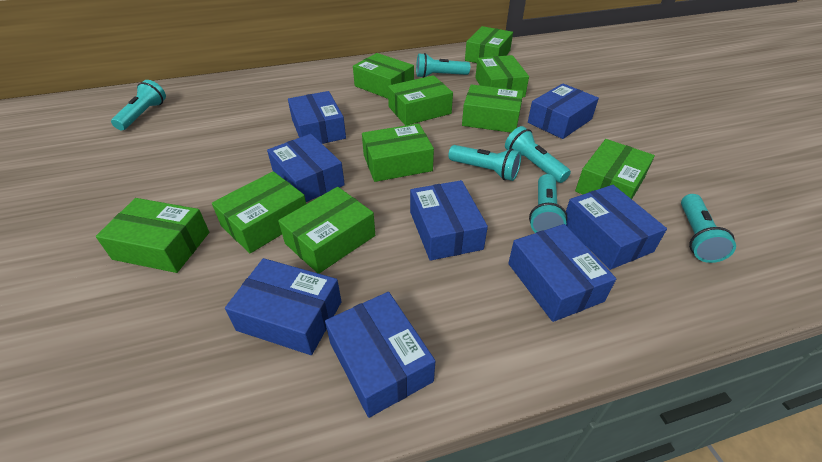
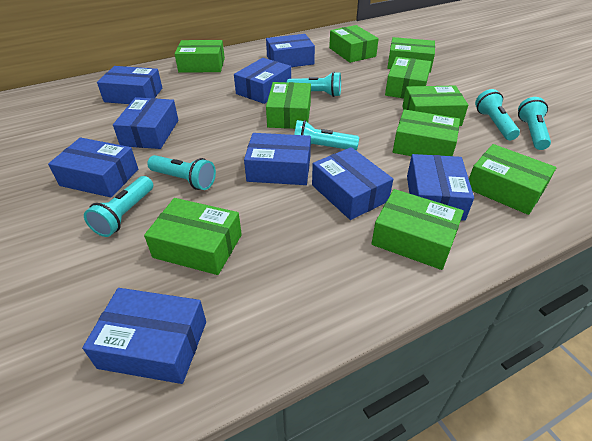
blue box: [225,258,342,355] [267,134,345,202] [288,91,346,144] [325,292,435,418] [410,180,488,261] [508,224,616,322] [528,83,599,139] [566,185,667,270] = 8 -> [48,137,138,198] [82,288,206,384] [97,66,162,104] [113,97,178,149] [234,58,291,104] [244,133,311,185] [266,34,315,67] [312,147,393,220] [407,154,474,221] = 9

